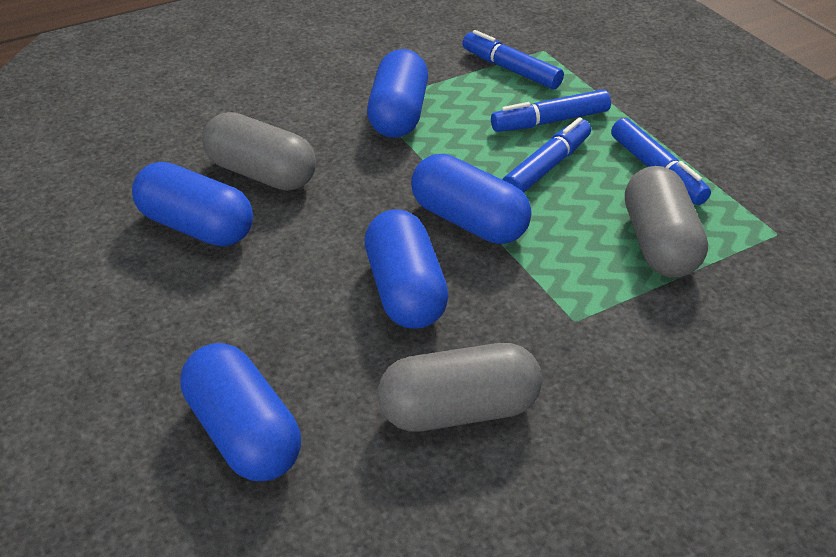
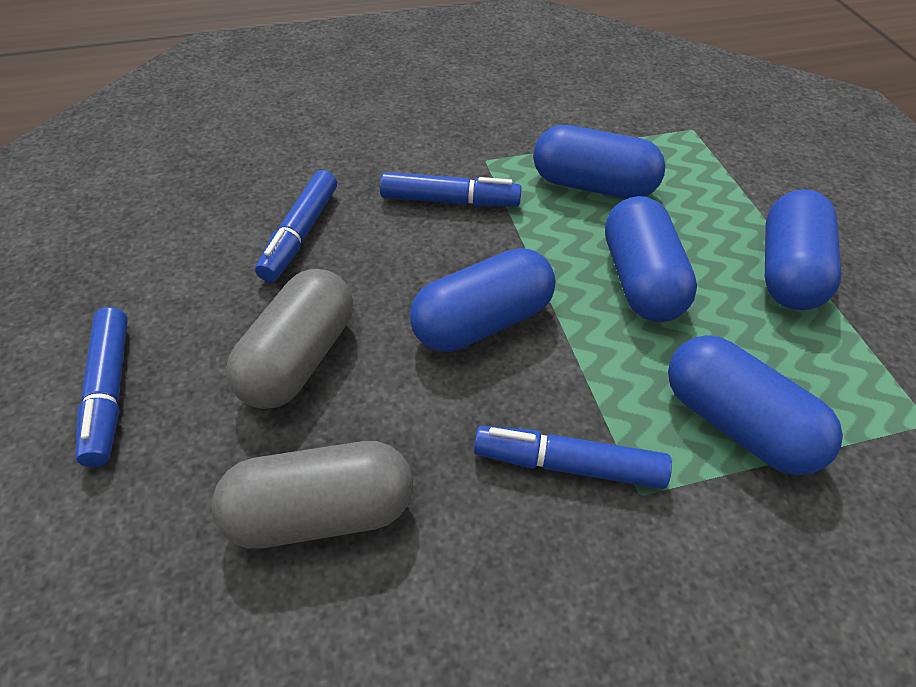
grey capsule: [202,112,316,191] [378,343,542,432] [625,166,708,278] = 3 -> [212,441,413,549] [226,269,353,409] = 2

